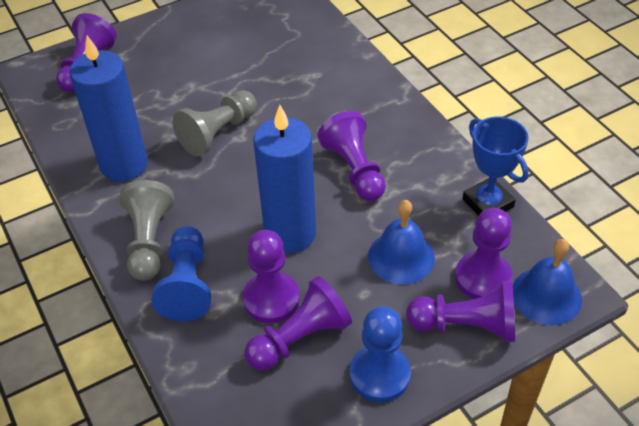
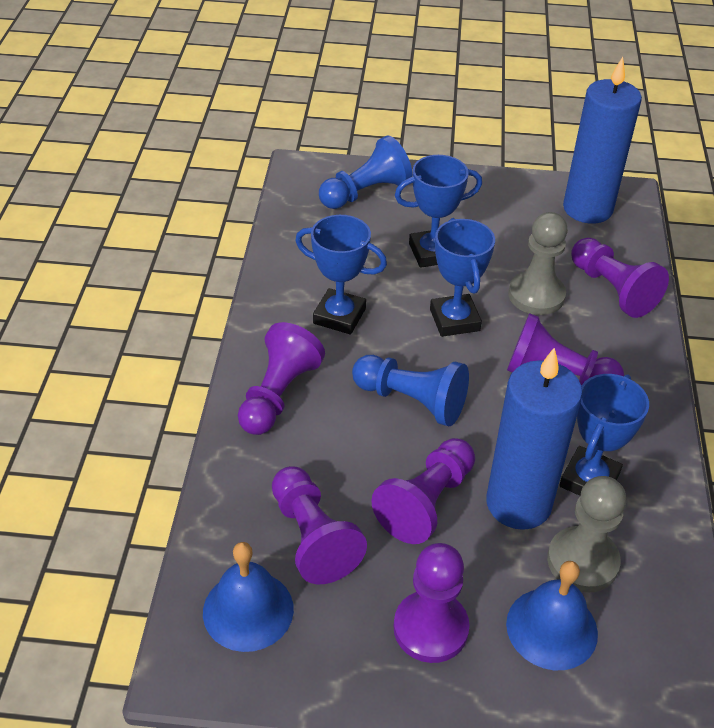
blue trophy: [462,117,529,216] = 1 -> [295,215,387,334] [395,155,482,268] [430,218,495,337] [559,374,649,496] = 4

